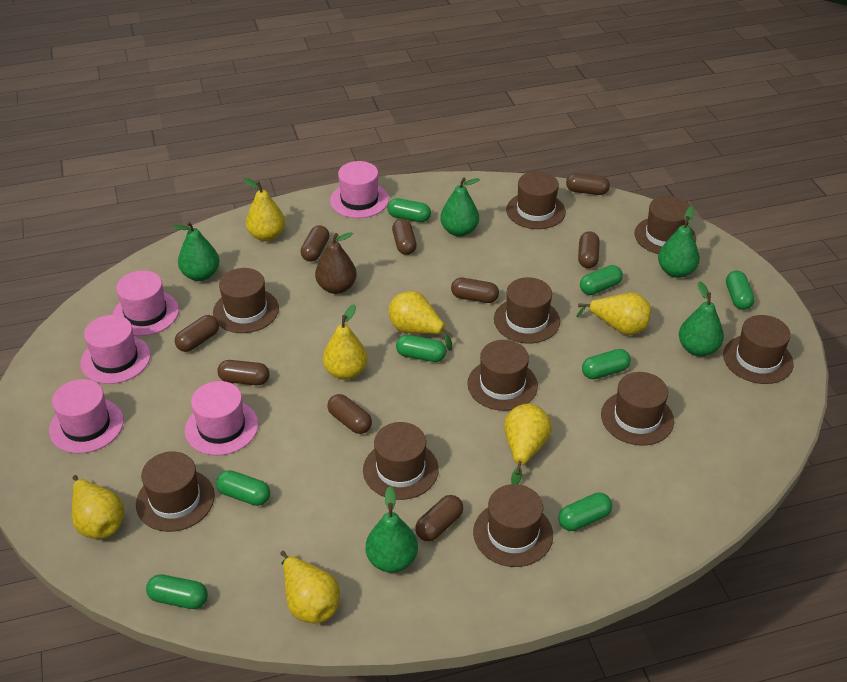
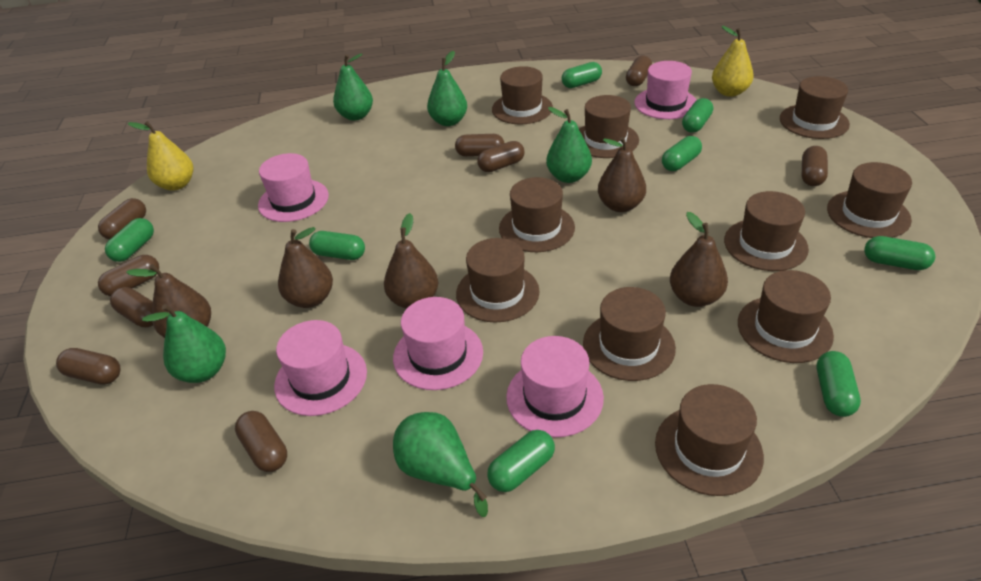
brown pear: [315,232,357,294] = 1 -> [126,264,211,338] [278,227,333,308] [384,213,438,309] [598,137,646,212] [670,212,728,307] = 5
yellow pear: [72,475,124,539] [243,178,285,241] [280,551,340,624] [323,304,368,380] [389,291,453,351] [504,404,552,484] [577,292,651,335] = 7 -> [128,121,193,191] [712,26,754,97] = 2

